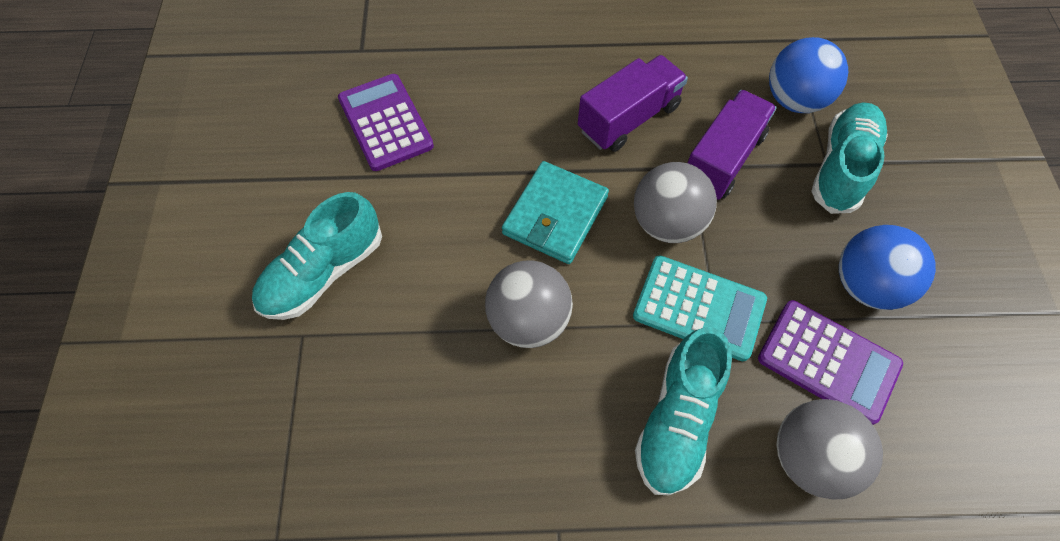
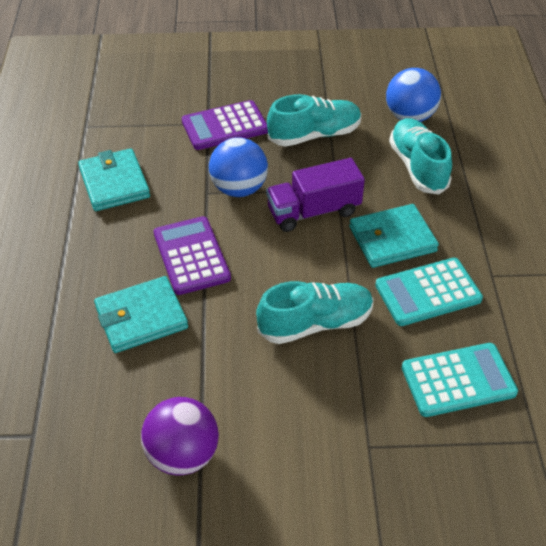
grey ball: [485,261,573,348] [634,162,717,243] [776,399,883,500] = 3 -> none = 0
purple ball: none = 0 -> [141,397,219,475] = 1
purple truck: [578,55,688,152] [688,90,777,200] = 2 -> [266,158,365,232] = 1
turquoise calculator: [633,255,767,361] = 1 -> [375,258,483,326] [402,343,518,417] = 2
turquoise wallet: [502,161,609,264] = 1 -> [78,148,150,211] [94,276,188,353] [349,204,439,268] = 3

